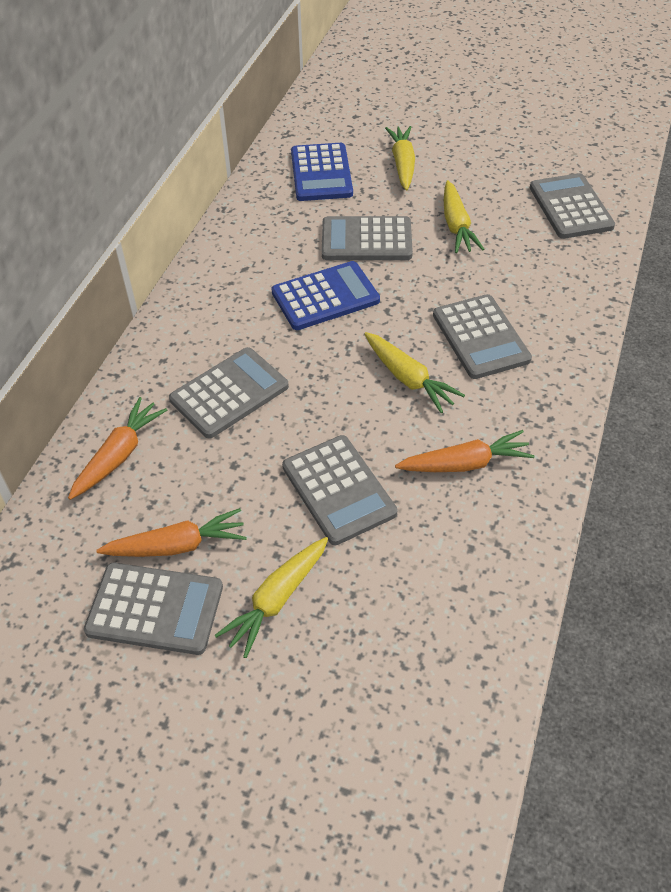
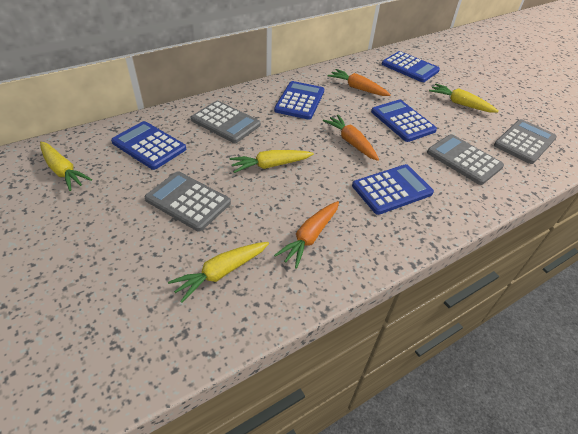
blue calculator: [271,261,380,330] [291,143,353,201] = 2 -> [111,121,186,170] [274,81,324,120] [352,164,434,215] [371,100,437,142] [382,51,440,82] = 5
grey calculator: [84,563,223,655] [169,347,289,439] [282,435,398,545] [322,216,413,260] [433,294,532,379] [530,173,615,239] = 6 -> [144,171,231,231] [191,101,261,143] [427,134,504,185] [494,119,557,164] = 4

